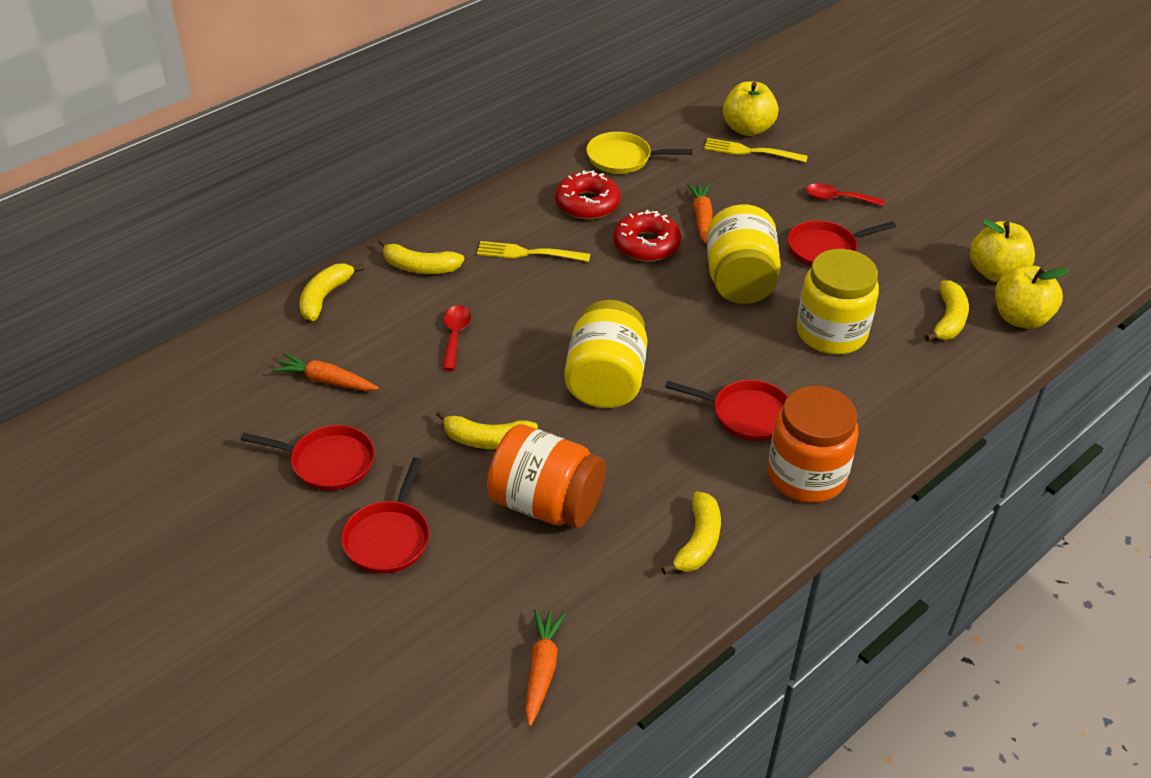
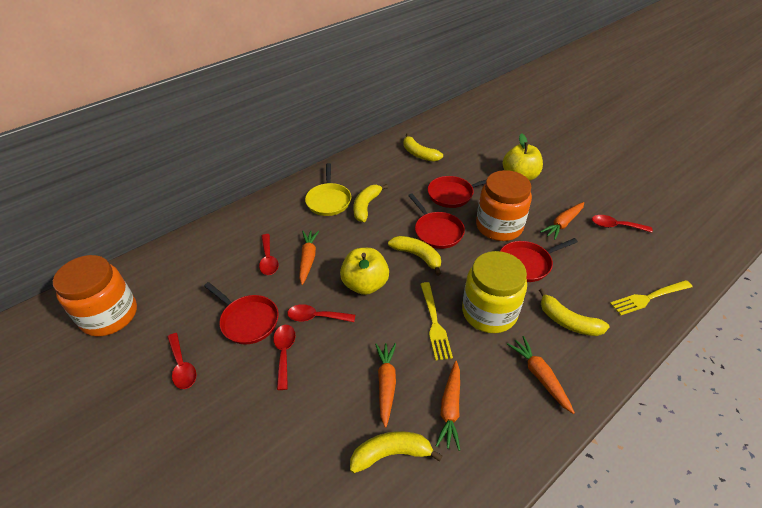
orange carrot: [272,353,379,391] [525,609,566,726] [687,183,713,243] = 3 -> [299,230,319,285] [375,343,396,428] [436,361,460,451] [507,336,575,414] [540,202,584,240] = 5
red donut: [555,170,621,219] [613,210,681,262] = 2 -> none = 0
red spoon: [442,305,471,371] [806,183,885,207] = 2 -> [168,333,197,389] [259,234,279,275] [273,325,295,390] [287,304,355,322] [592,215,653,233] = 5
yellow apple: [723,81,779,136] [970,219,1035,282] [995,266,1069,329] = 3 -> [340,248,389,295] [503,133,543,181] = 2
yellow jar: [564,300,648,408] [707,204,781,304] [797,249,879,355] = 3 -> [462,251,527,333] = 1

